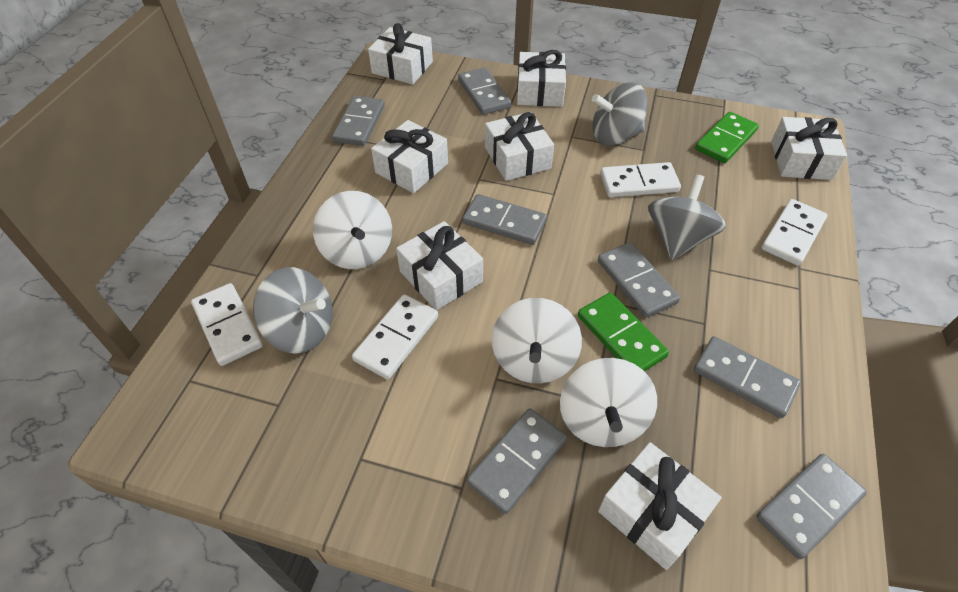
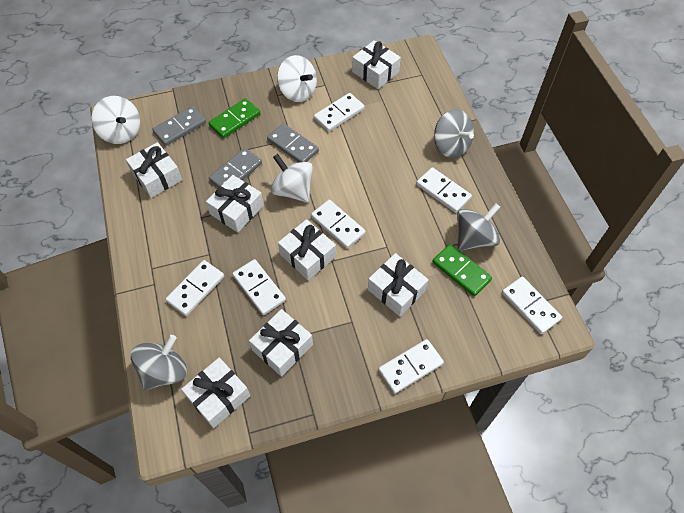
grey domino: [332,96,385,146] [458,67,511,115] [462,194,547,245] [467,408,567,514] [598,242,680,318] [694,336,801,418] [756,454,867,559] = 7 -> [152,106,206,146] [209,148,262,188] [267,123,319,162] = 3
white domino: [191,283,263,366] [352,294,438,380] [600,162,681,197] [762,199,828,266] = 4 -> [166,260,224,316] [232,259,286,315] [311,200,366,249] [314,93,364,132] [378,339,444,394] [416,167,472,213] [502,277,562,334] = 7

